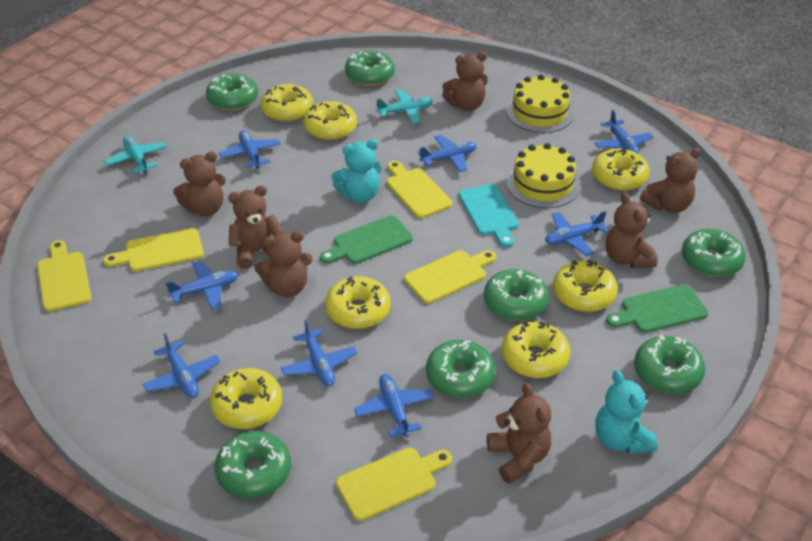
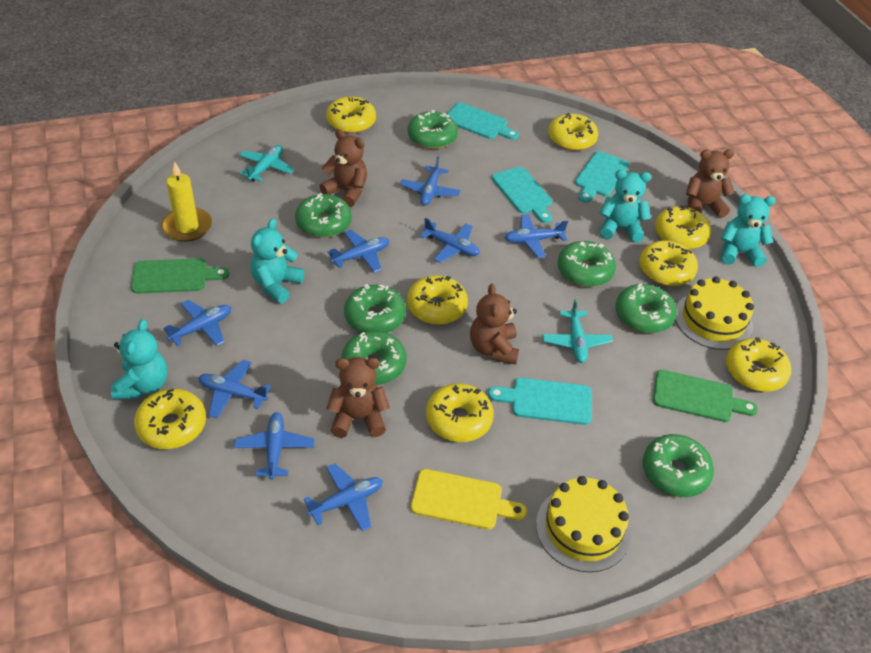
brown teddy bear: [173,151,226,216] [228,185,284,269] [255,231,313,297] [442,52,488,111] [487,383,551,484] [606,193,658,268] [640,148,701,213] = 7 -> [320,129,367,207] [326,357,390,438] [470,283,519,364] [686,149,735,218] = 4
turquoise cutting board: [459,184,519,247] = 1 -> [446,102,519,140] [488,378,592,425] [492,167,552,223] [575,151,629,203] = 4
turquoise teddy bear: [331,139,382,203] [595,370,658,454] = 2 -> [111,319,168,400] [250,218,304,303] [600,169,651,243] [721,194,776,267] = 4
yellow candle: none = 0 -> [161,162,212,242] = 1
yellow cutting board: [37,240,92,312] [103,228,204,272] [336,448,452,521] [387,161,452,218] [404,250,496,304] = 5 -> [411,469,527,530] = 1
yellow donut: [210,368,282,429] [261,84,313,122] [303,101,357,140] [325,276,390,329] [501,321,570,378] [553,260,618,312] [592,148,650,191] = 7 -> [134,389,206,449] [326,96,376,133] [407,275,468,325] [426,383,494,442] [548,113,598,151] [639,240,698,286] [655,205,711,249] [726,337,791,392] = 8

